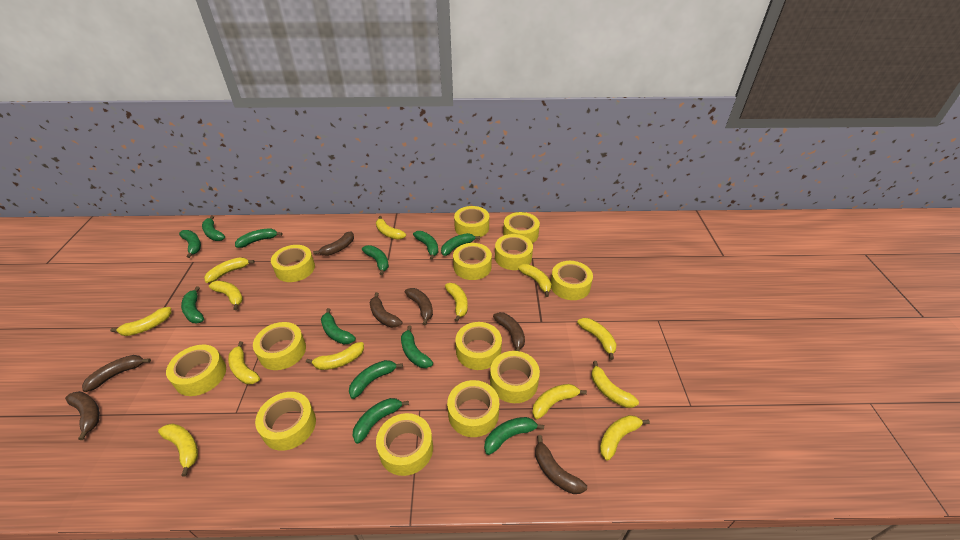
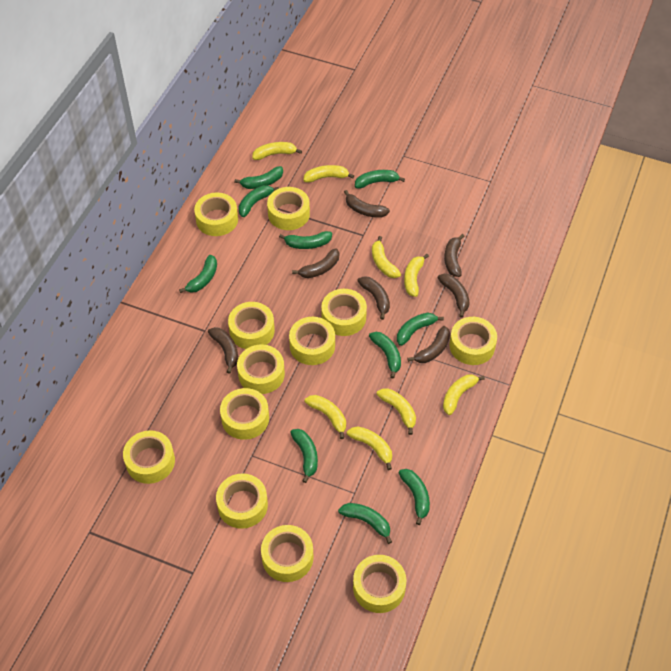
green banana: [179,230,201,258] [181,286,204,323] [202,216,225,241] [235,228,282,248] [321,308,356,345] [349,360,403,399] [353,398,409,444] [362,245,389,275] [401,325,433,368] [413,231,438,260] [441,233,480,256] [484,417,544,455] = 12 -> [179,255,217,293] [234,166,283,189] [238,185,279,217] [279,231,332,249] [290,429,318,483] [338,503,392,544] [355,170,405,188] [369,332,401,379] [397,312,444,346] [398,469,430,525] = 10
yellow banana: [110,307,171,336] [158,423,198,477] [204,257,255,283] [209,281,243,310] [228,341,260,384] [306,342,364,370] [376,216,406,240] [445,283,468,322] [518,264,551,297] [532,384,587,419] [577,318,617,360] [592,361,639,408] [600,415,650,461] = 13 -> [252,142,302,160] [303,165,354,183] [305,395,346,439] [347,426,392,470] [372,236,401,278] [377,388,416,435] [404,254,429,297] [443,375,485,415] = 8
yellow tape: [166,345,226,396] [253,322,306,370] [255,392,316,451] [271,245,315,282] [376,413,433,476] [447,380,499,437] [453,243,492,280] [454,206,489,237] [455,322,502,370] [490,351,540,403] [495,234,533,270] [503,212,540,243] [551,261,593,300] = 13 -> [123,430,175,484] [194,192,238,236] [216,474,268,529] [220,388,269,440] [228,302,275,349] [237,344,285,394] [261,525,314,582] [267,187,310,230] [289,317,335,365] [321,289,367,336] [353,555,406,613] [449,317,497,365] = 12

